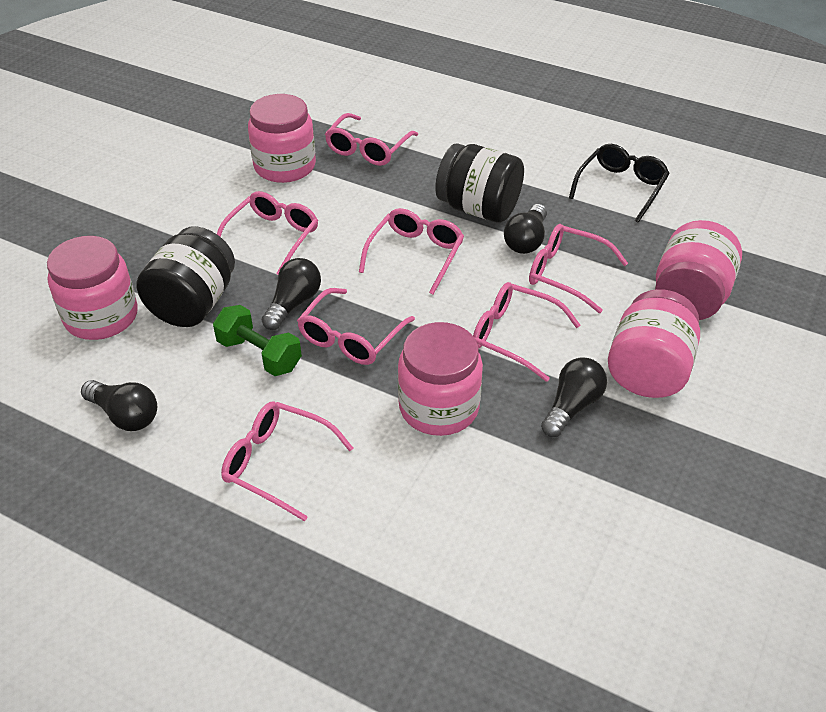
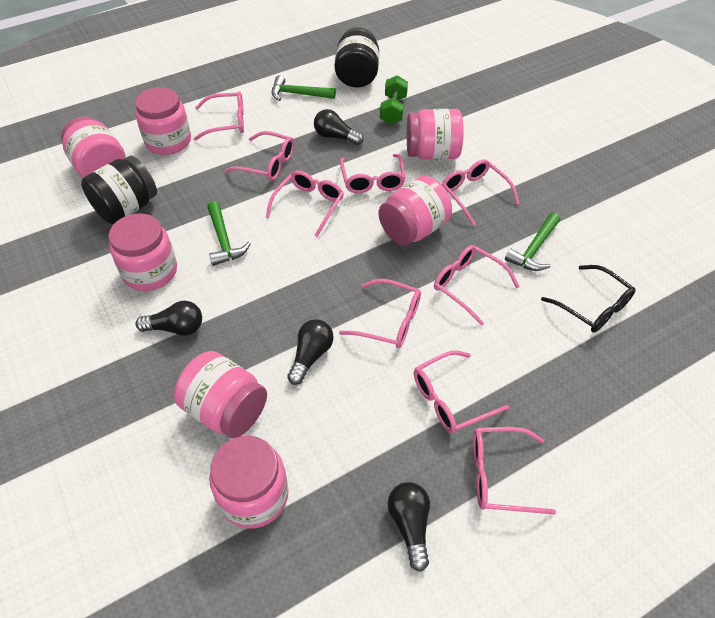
green hammer: none = 0 -> [207,201,251,266] [272,75,336,101] [505,213,560,271] = 3
pink glasses: [217,191,318,275] [221,401,353,521] [297,288,415,365] [325,113,418,166] [359,208,464,295] [473,282,580,382] [529,224,628,313] = 7 -> [194,91,244,141] [225,131,294,181] [266,170,344,237] [339,279,421,348] [340,154,406,194] [414,350,509,433] [434,245,520,326] [442,159,520,226] [473,427,556,514] = 9
pink jar: [47,236,138,340] [248,94,316,183] [398,322,483,436] [608,289,700,398] [655,220,742,320] = 5 -> [61,116,126,178] [108,214,177,291] [135,87,191,155] [174,351,267,438] [209,436,289,529] [378,176,452,246] [407,109,464,160] = 7

